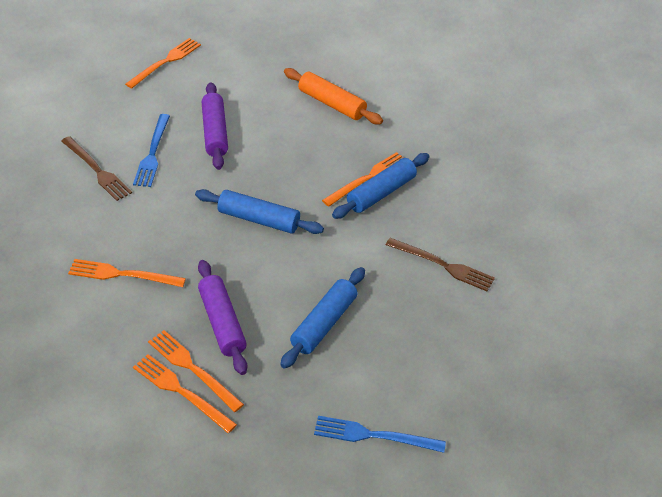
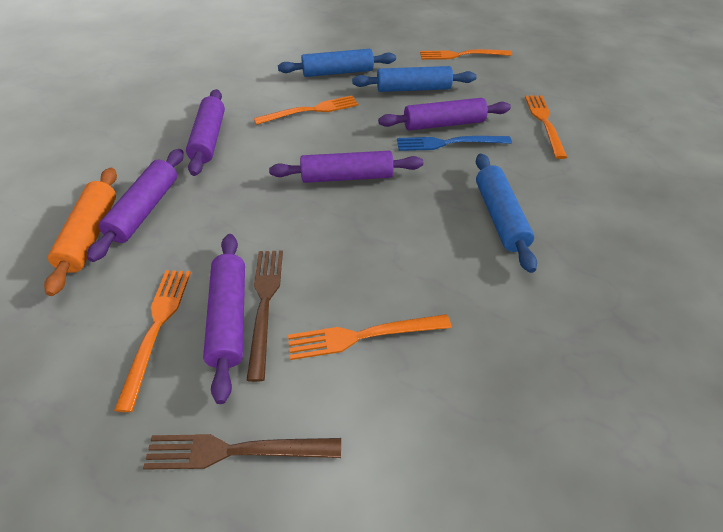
blue fork: [133,114,170,187] [314,416,446,453] = 2 -> [397,136,512,151] = 1
purple rolling pin: [198,260,247,375] [202,82,228,170] = 2 -> [87,149,184,262] [186,89,225,176] [203,234,245,404] [269,151,423,183] [378,98,511,131] = 5

